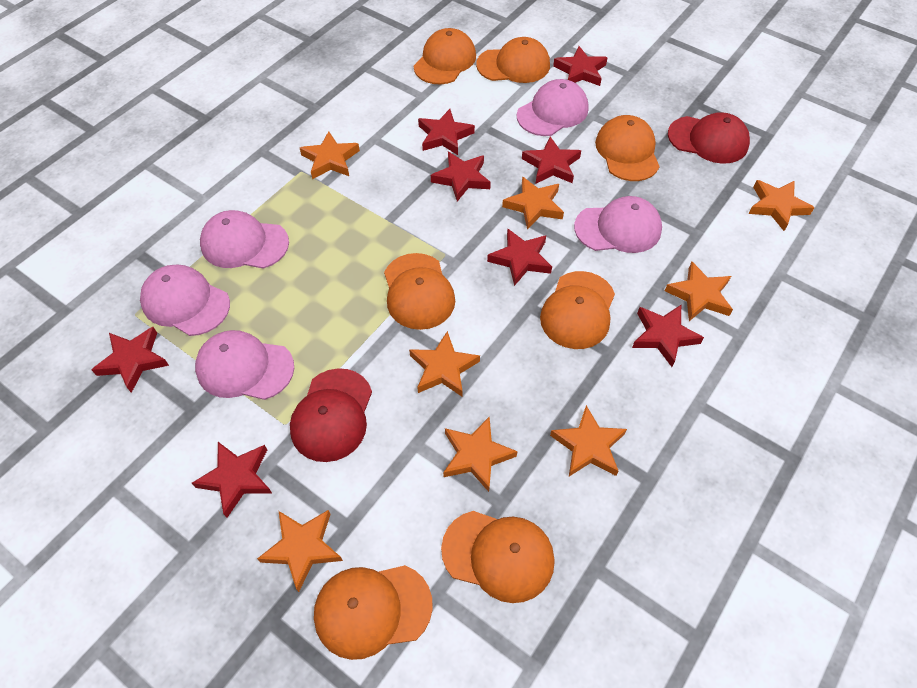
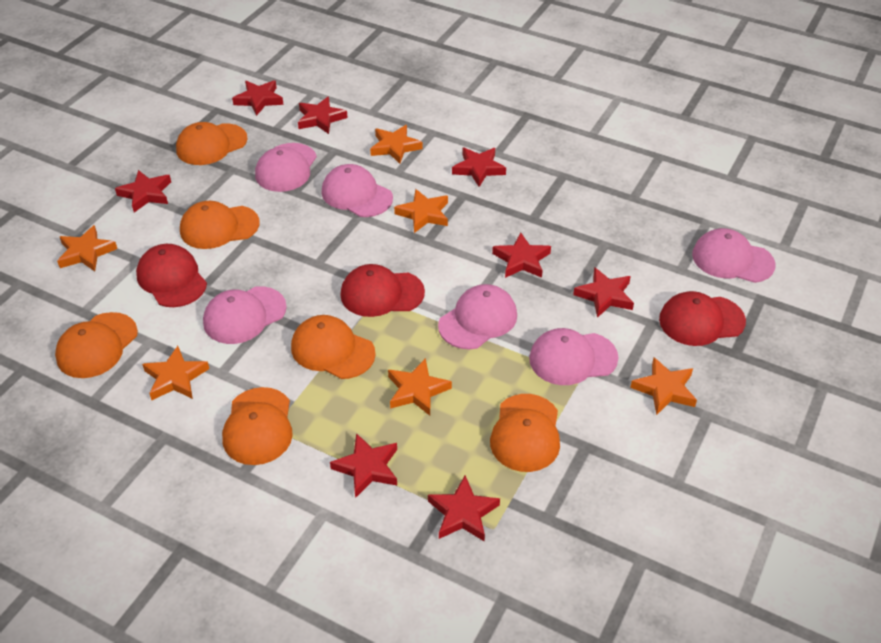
orange cap: [314,565,433,660] [384,253,455,330] [414,28,476,84] [441,511,555,603] [476,37,550,83] [540,271,615,349] [595,115,660,181] = 7 -> [55,312,138,378] [176,122,247,165] [180,201,260,249] [222,387,293,465] [291,315,376,379] [490,394,560,472] = 6
orange star: [257,510,343,592] [300,131,360,179] [409,331,480,396] [443,417,518,492] [502,177,564,230] [550,405,627,476] [665,262,733,321] [748,180,815,231] = 8 -> [57,225,117,271] [142,346,209,400] [370,125,423,164] [388,358,452,416] [394,189,448,233] [630,357,697,415] = 6
pink cap: [140,265,230,336] [195,330,294,400] [200,210,289,269] [517,79,589,136] [574,196,662,253] = 5 -> [203,286,287,344] [255,143,317,192] [322,164,393,217] [438,284,517,349] [529,328,619,385] [692,228,776,283] = 6
red cap: [290,368,372,462] [668,112,750,164] = 2 -> [136,244,207,307] [341,264,425,317] [659,291,746,346] = 3

